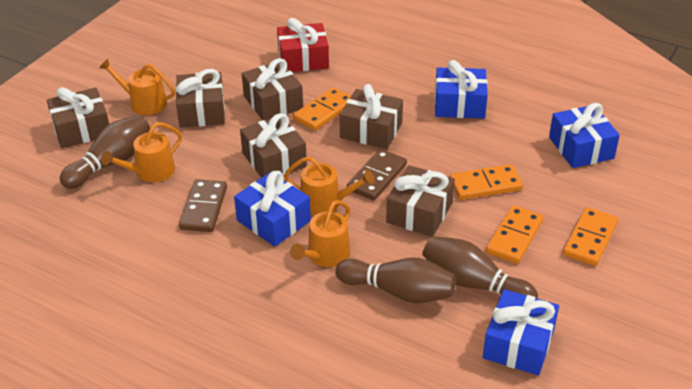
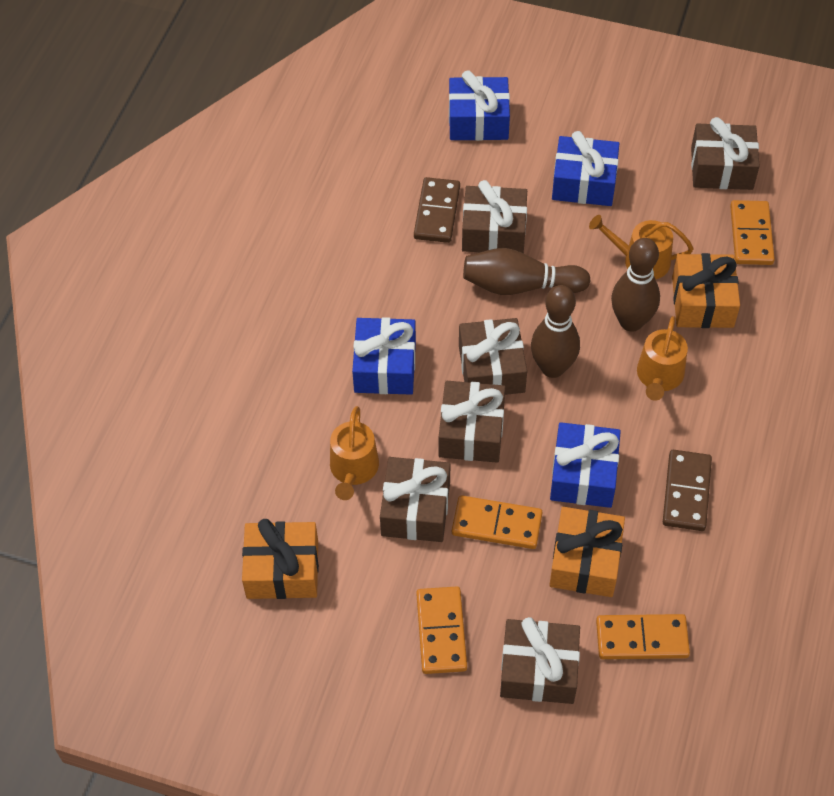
orange gift: none = 0 -> [242,519,319,599] [549,507,625,597] [672,253,740,328] = 3
orange watering can: [99,58,175,115] [101,122,182,182] [284,156,375,215] [290,200,350,267] = 4 -> [330,406,379,500] [589,215,694,280] [637,316,688,401] = 3
red gift: [277,18,329,72] = 1 -> none = 0

